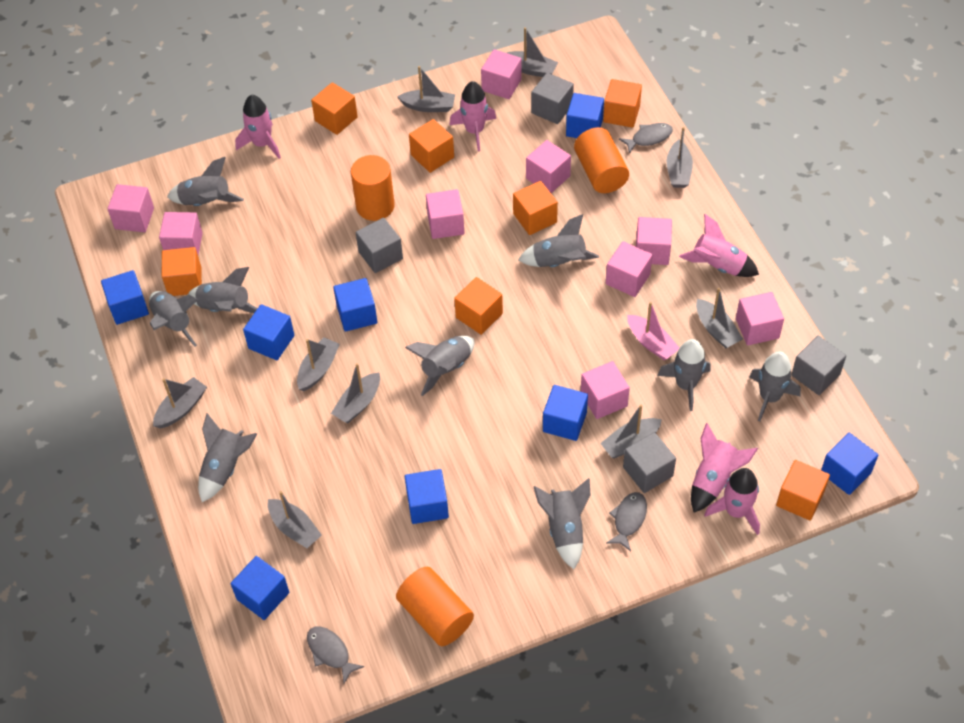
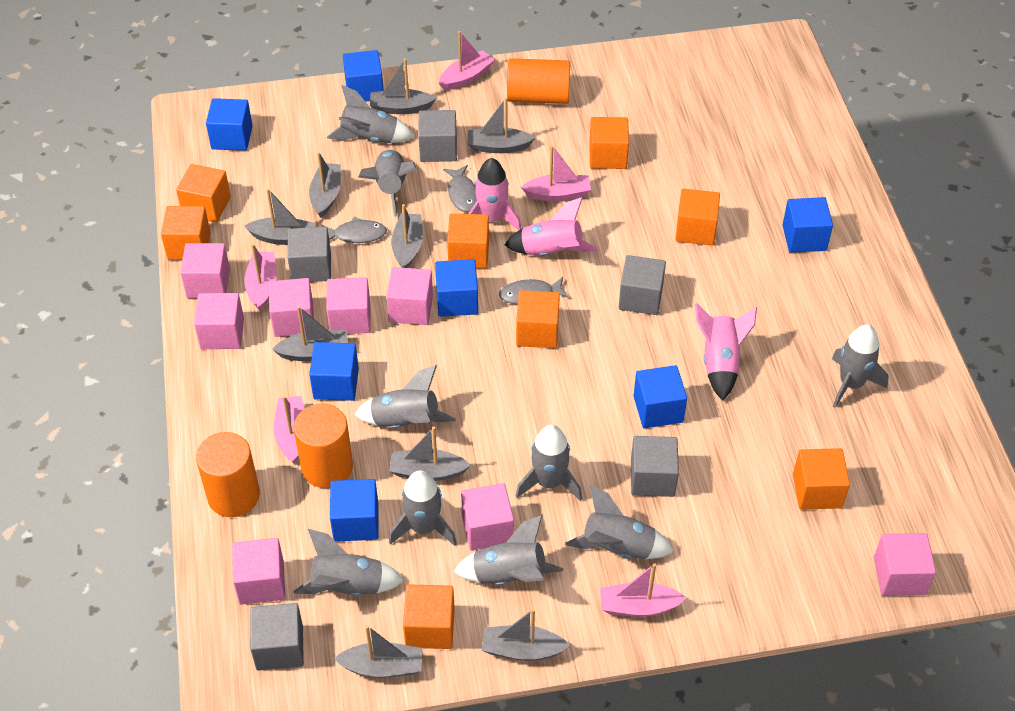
blue cube: [101,270,149,325] [231,556,289,620] [243,304,294,360] [333,278,377,332] [405,469,449,524] [543,385,588,441] [566,93,604,138] [821,433,878,495] = 8 -> [206,98,253,151] [309,342,359,401] [330,479,378,542] [343,50,383,102] [435,259,478,317] [634,365,687,428] [783,197,833,253] = 7
grey cube: [356,218,403,273] [531,73,574,124] [623,432,676,493] [791,336,846,395] = 4 -> [250,603,304,671] [287,227,331,282] [418,110,457,162] [619,255,666,315] [631,436,679,497] = 5
orange cube: [162,247,202,296] [311,82,358,135] [409,119,454,173] [454,277,503,335] [513,181,558,235] [603,79,642,128] [776,460,830,521] = 7 -> [161,206,211,260] [176,164,231,222] [403,584,455,649] [447,214,489,269] [516,290,560,348] [589,117,629,169] [675,189,720,246] [793,448,850,510] = 8
pink boat: [627,302,680,360] = 1 -> [244,244,277,311] [274,396,305,464] [439,31,495,90] [521,146,591,201] [600,563,686,617] = 5
pink cube: [107,184,154,232] [159,212,203,255] [426,189,464,239] [481,49,522,99] [526,140,571,193] [581,361,630,419] [606,241,652,297] [636,217,672,265] [736,292,784,345] = 9 -> [180,243,230,298] [194,293,244,349] [232,538,285,605] [269,278,314,337] [326,277,371,334] [386,267,433,325] [461,483,514,551] [874,533,936,596] = 8
pink rocket: [235,95,281,159] [450,81,496,151] [679,214,759,277] [691,423,758,513] [704,468,760,535] = 5 -> [468,158,521,230] [505,197,598,256] [695,303,757,400] = 3

